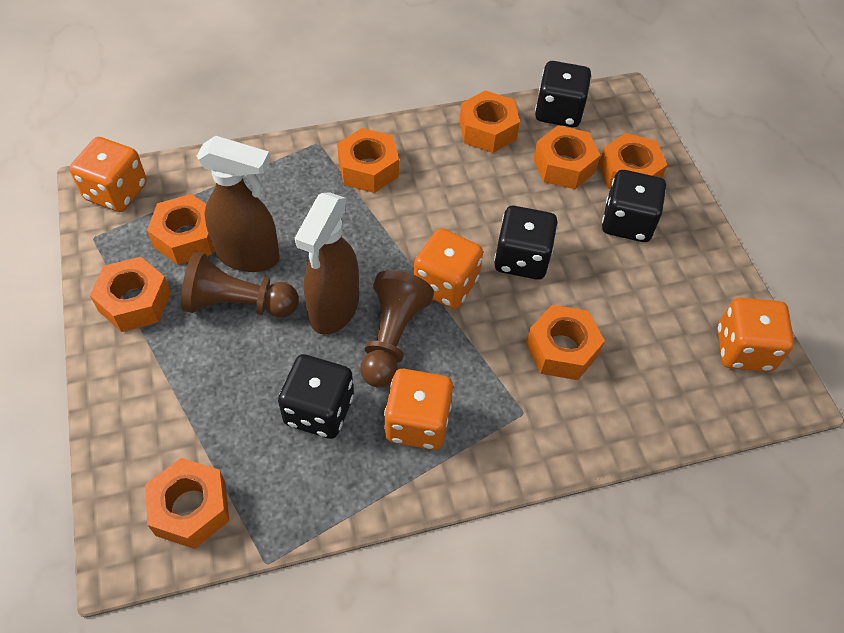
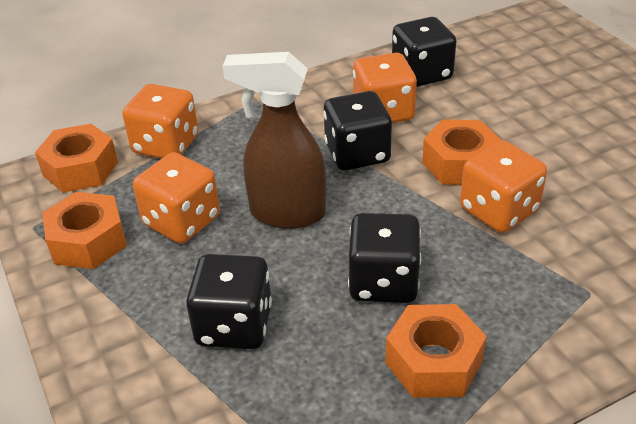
brown pawn: [181,252,299,318] [360,270,434,387] = 2 -> none = 0
brown spray bottle: [196,135,280,272] [295,192,359,335] = 2 -> [223,52,326,229] = 1
orange nut: [90,257,171,332] [145,458,229,549] [147,194,214,265] [337,128,399,193] [460,90,520,153] [526,305,605,380] [534,126,601,189] [599,133,667,189] = 8 -> [35,124,118,193] [42,192,127,269] [385,304,487,398] [422,119,502,185] = 4

